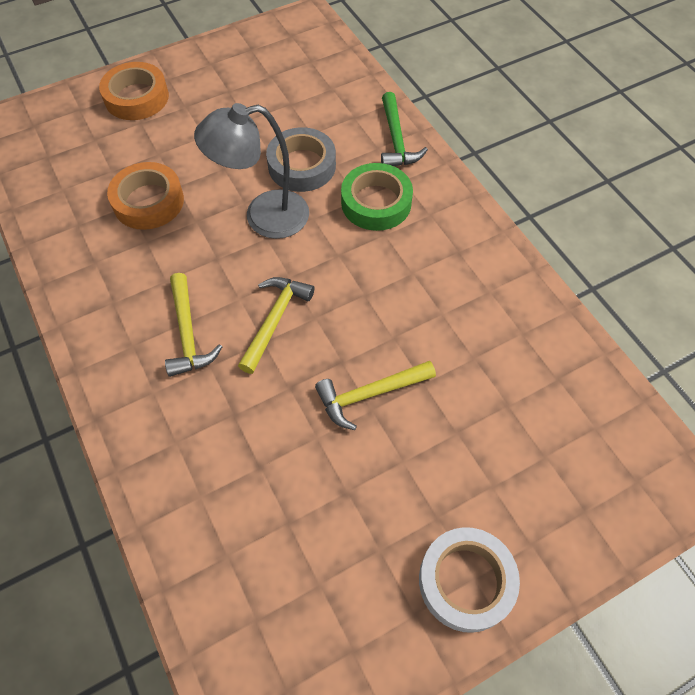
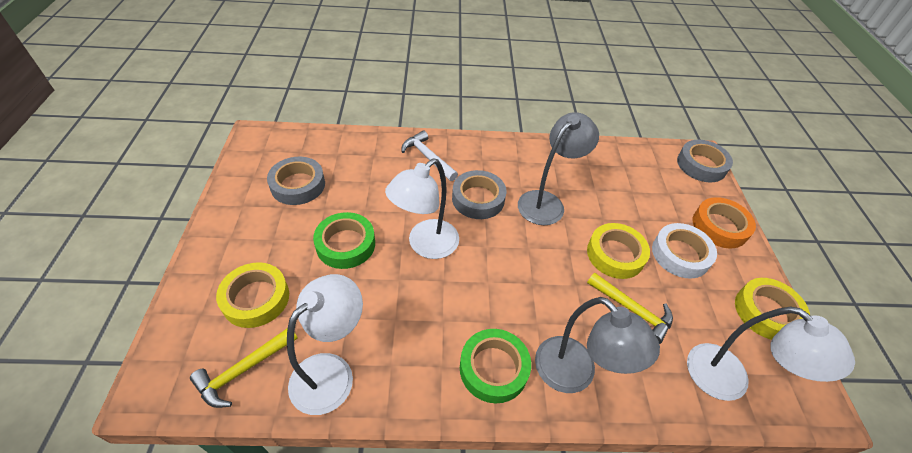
green hammer: [381,92,428,166] = 1 -> none = 0
green tape: [341,163,413,231] = 1 -> [313,212,375,269] [460,329,531,403] = 2
grey lamp: [194,103,309,239] = 1 -> [518,112,599,225] [535,297,660,393] = 2
grey tape: [266,127,336,192] = 1 -> [267,157,325,205] [452,170,507,219] [677,140,733,183] = 3
orange tape: [99,62,169,120] [107,162,184,230] = 2 -> [693,197,756,248] = 1
white hammer: none = 0 -> [402,130,458,181] = 1
white lamp: none = 0 -> [287,274,363,415] [385,159,459,259] [687,307,855,401] = 3
yellow hammer: [165,273,222,377] [238,277,314,374] [315,361,436,430] = 3 -> [190,328,298,408] [587,272,673,344] = 2
yellow tape: none = 0 -> [216,262,289,328] [587,223,650,279] [735,278,810,340] = 3

